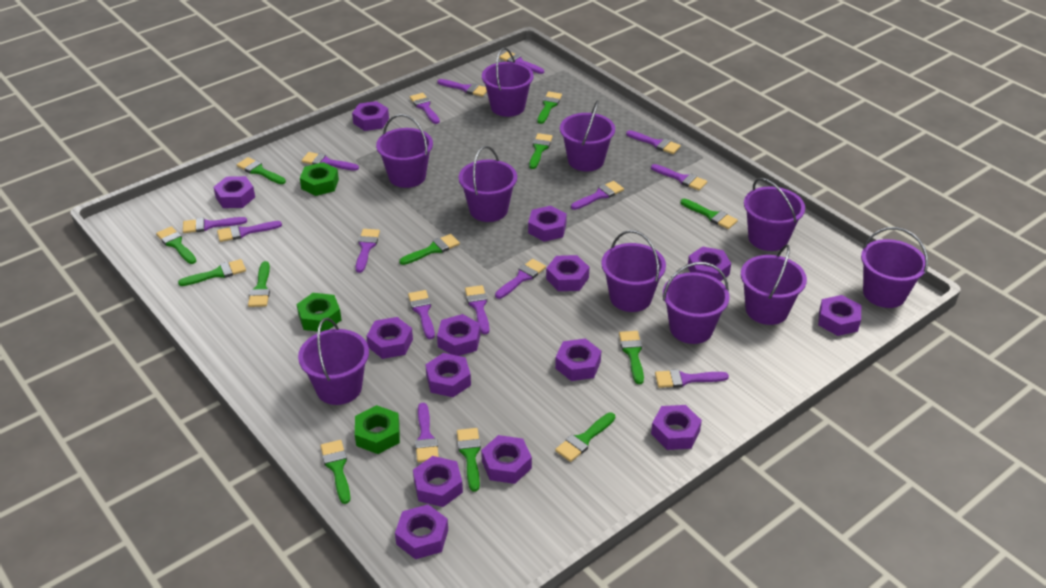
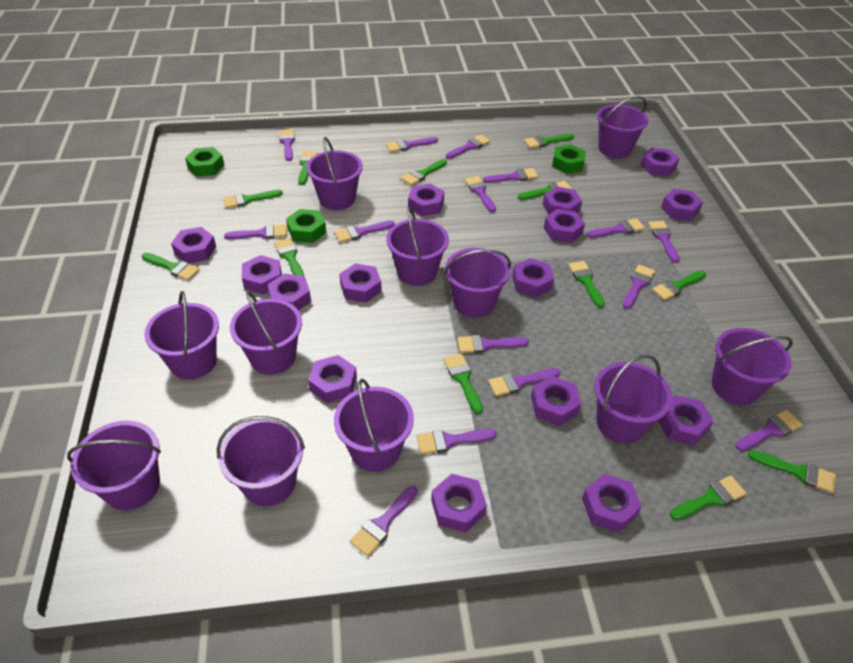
purple bucket: [298,318,369,405] [376,114,433,188] [459,146,517,222] [482,48,534,117] [560,100,615,172] [601,230,666,312] [663,262,730,344] [741,245,807,325] [744,178,805,251] [861,227,928,308] = 10 -> [67,421,161,510] [144,291,219,379] [217,416,305,506] [230,291,302,375] [306,137,363,210] [334,379,414,472] [386,207,449,286] [444,248,511,318] [594,355,672,444] [597,96,648,158] [712,328,793,405] = 11
purple nut: [213,176,255,208] [352,101,389,131] [366,317,413,359] [395,504,448,559] [413,456,463,507] [425,353,471,397] [437,314,481,356] [481,435,532,484] [528,206,567,242] [546,255,589,291] [555,338,601,381] [651,405,702,450] [688,246,731,281] [818,295,861,336] = 14 -> [171,227,216,263] [242,255,282,295] [267,273,311,311] [308,355,357,403] [339,263,382,303] [408,184,444,216] [431,474,487,532] [512,258,554,298] [531,376,581,426] [543,186,582,215] [544,209,585,243] [582,474,642,533] [641,148,679,177] [658,395,714,446] [661,189,703,221] = 15

